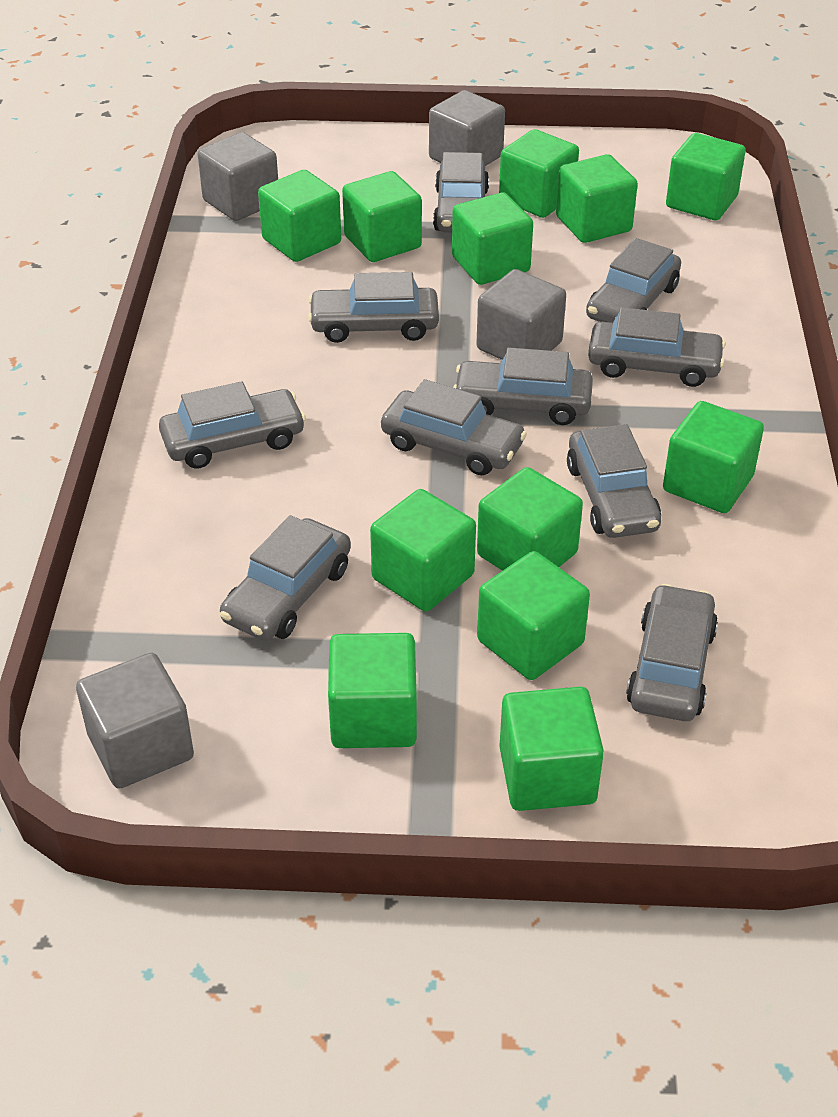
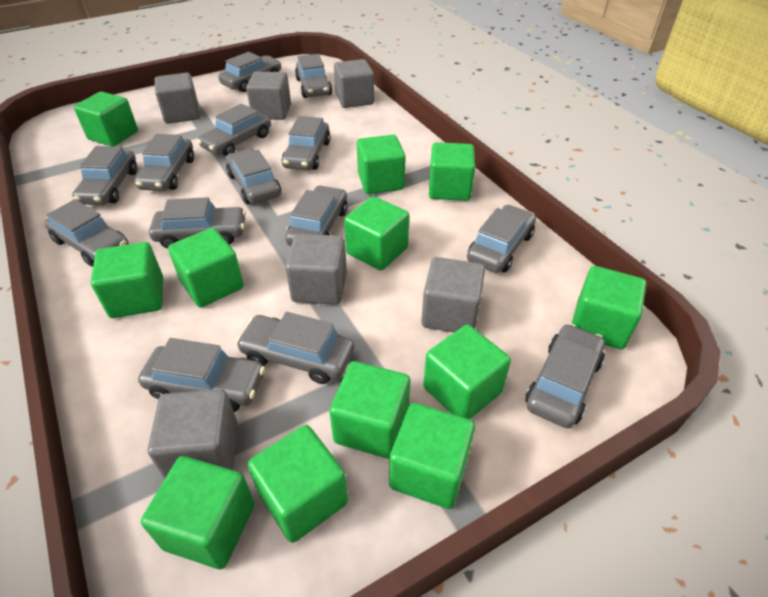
grey car: [159,381,306,469] [220,515,351,641] [308,272,439,343] [381,379,527,475] [433,152,489,233] [453,348,593,425] [567,424,661,538] [586,238,681,323] [588,307,726,387] [626,584,718,721] = 10 -> [44,199,129,267] [72,146,137,205] [135,134,194,191] [138,338,265,412] [149,197,246,249] [197,104,271,156] [218,52,281,92] [226,149,281,204] [236,312,354,384] [282,116,330,170] [285,185,348,246] [295,54,332,98] [467,205,536,273] [525,324,605,428] = 14
grey cube: [76,652,194,789] [198,132,278,221] [429,90,505,166] [476,269,566,360] = 4 -> [148,389,238,479] [155,73,200,124] [246,72,291,120] [285,234,347,305] [334,59,374,108] [421,257,485,332] = 6

